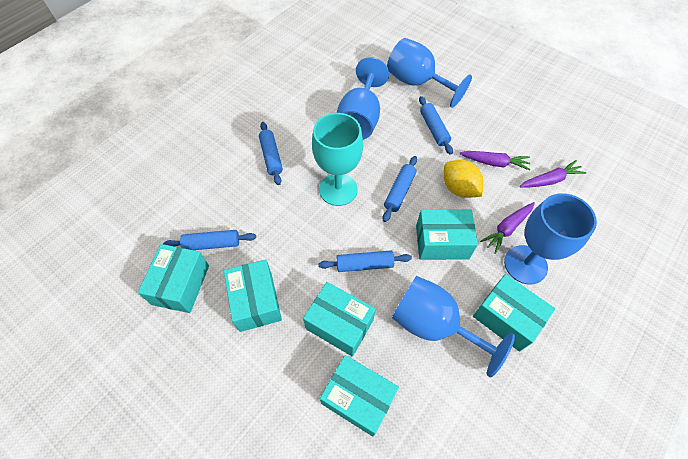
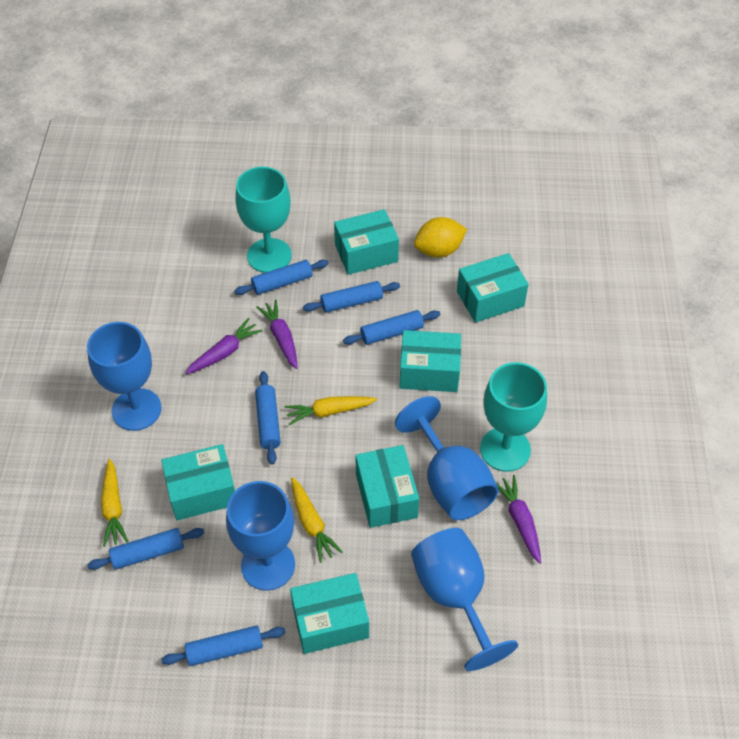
blue rolling pin: [163,230,256,250] [259,122,283,185] [318,251,412,272] [383,156,417,222] [419,96,453,155] = 5 -> [87,528,204,570] [161,625,285,666] [234,260,329,295] [255,371,281,465] [303,281,400,313] [343,310,440,345] = 6
turquoise goblet: [312,113,363,206] = 1 -> [235,167,292,273] [480,362,547,472] = 2
yellow carrot: none = 0 -> [101,459,129,547] [285,396,377,425] [291,477,343,563] = 3

